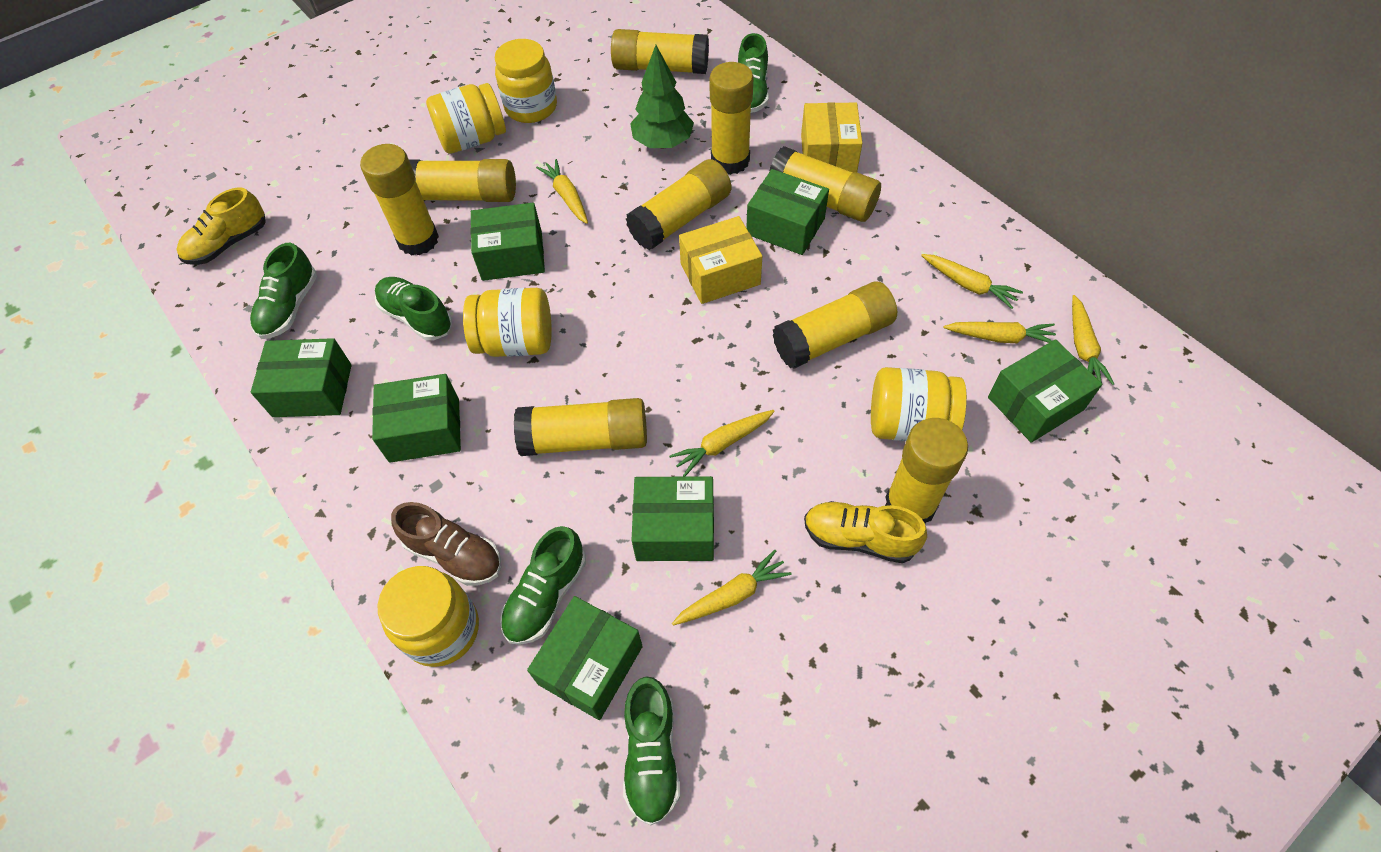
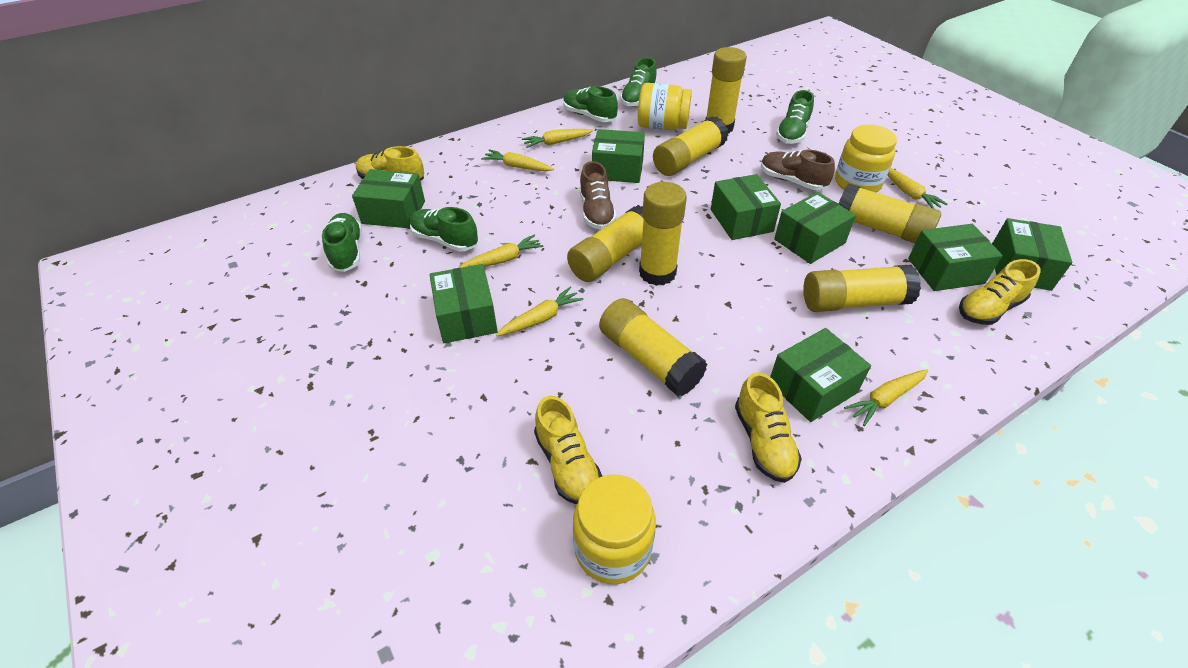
brown shoe: [391,502,501,586] = 1 -> [580,161,616,229] [761,150,835,190] = 2
green box: [251,338,352,417] [372,374,461,463] [471,203,545,281] [527,596,643,720] [631,476,714,561] [746,169,829,255] [988,339,1102,443] = 7 -> [352,169,425,228] [430,264,498,343] [592,129,645,183] [711,174,781,240] [770,328,871,422] [774,192,856,264] [908,224,1003,291] [992,218,1072,291] = 8
green tree: [630,45,694,149] = 1 -> none = 0
yellow box: [679,216,762,304] [801,102,862,173] = 2 -> none = 0
yellow glue stick: [360,144,439,256] [409,159,516,202] [514,398,647,456] [611,29,709,74] [626,159,731,250] [709,62,754,175] [769,146,881,222] [773,282,897,369] [885,418,968,523] = 9 -> [567,205,644,282] [599,298,707,396] [639,182,687,286] [653,116,728,176] [705,47,747,134] [803,265,921,312] [838,183,941,243] = 7
yellow jar: [377,566,479,667] [426,83,506,153] [463,288,552,357] [495,39,557,123] [871,367,967,441] = 5 -> [573,474,656,584] [638,83,692,130] [835,125,897,192] = 3
yellow shoe: [176,187,266,265] [804,501,927,563] = 2 -> [356,146,424,181] [534,396,602,505] [735,372,802,483] [959,259,1041,325] = 4

